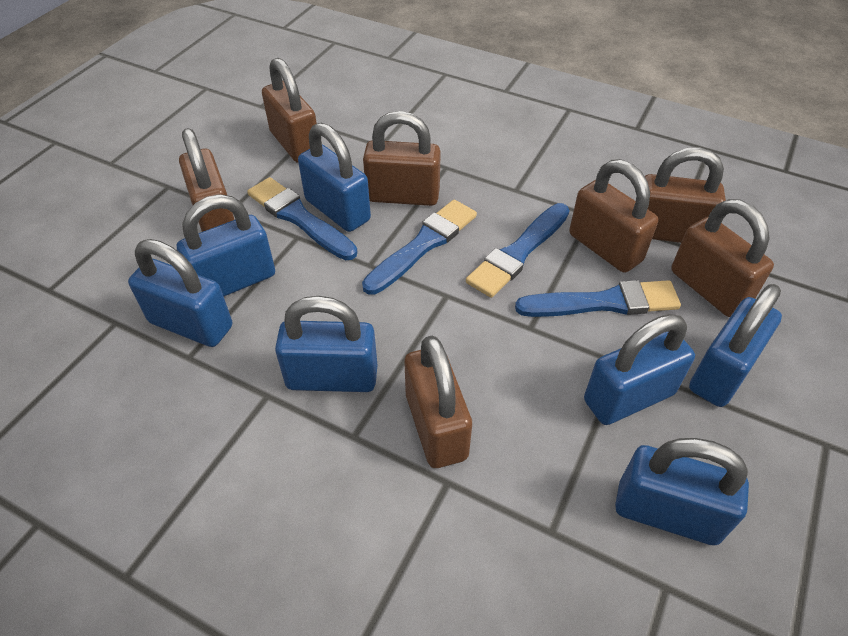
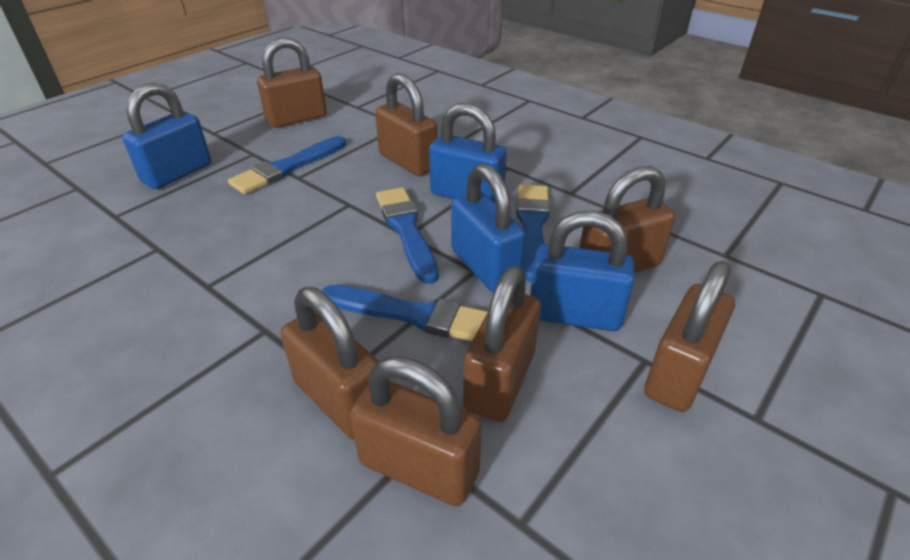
blue padlock: [128,239,232,347] [177,194,275,296] [275,296,377,392] [298,123,371,232] [584,314,695,425] [615,438,749,546] [689,284,782,407] = 7 -> [122,83,211,189] [429,103,507,203] [451,163,526,292] [530,210,635,331] = 4

